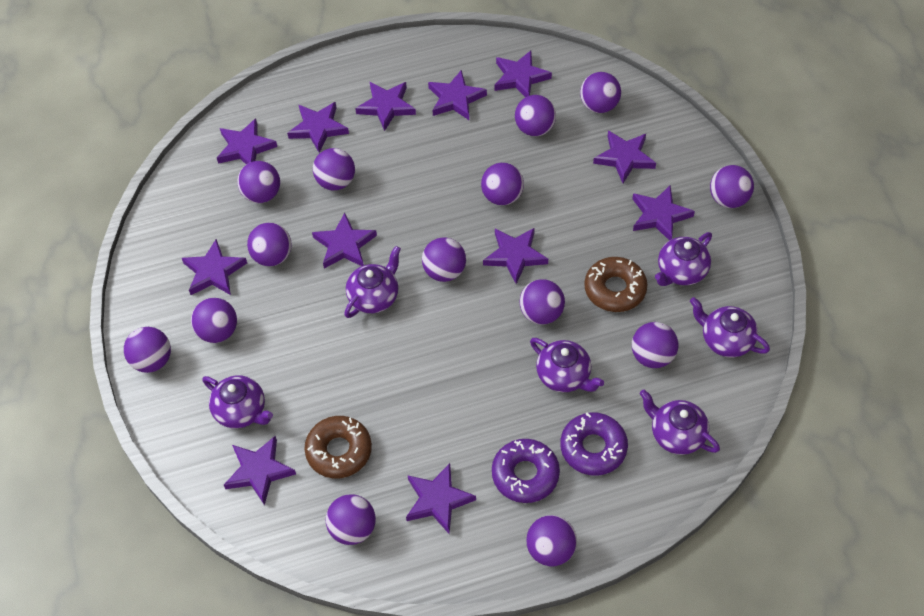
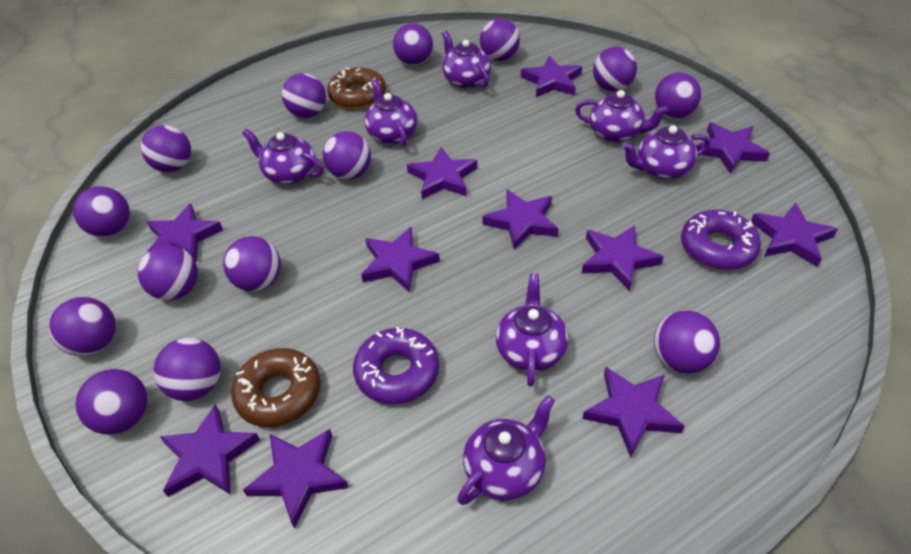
purple star: [182,239,247,295] [217,118,277,164] [224,436,296,505] [287,102,349,153] [312,213,377,269] [355,82,416,131] [406,463,476,533] [428,70,487,120] [483,228,548,284] [494,51,552,97] [593,131,656,183] [632,185,695,241] = 12 -> [147,204,223,262] [160,404,260,497] [243,429,349,529] [361,227,440,293] [407,147,477,199] [483,190,558,250] [521,56,582,97] [582,225,663,291] [583,367,685,458] [696,122,770,174] [751,203,838,267] = 11
purple teapot: [202,375,273,429] [344,246,401,318] [530,338,604,392] [640,390,720,455] [655,232,712,286] [690,297,770,357] = 6 -> [242,129,323,185] [364,79,418,147] [442,31,491,89] [457,395,555,505] [496,273,569,387] [575,90,669,143] [622,125,710,180] = 7

